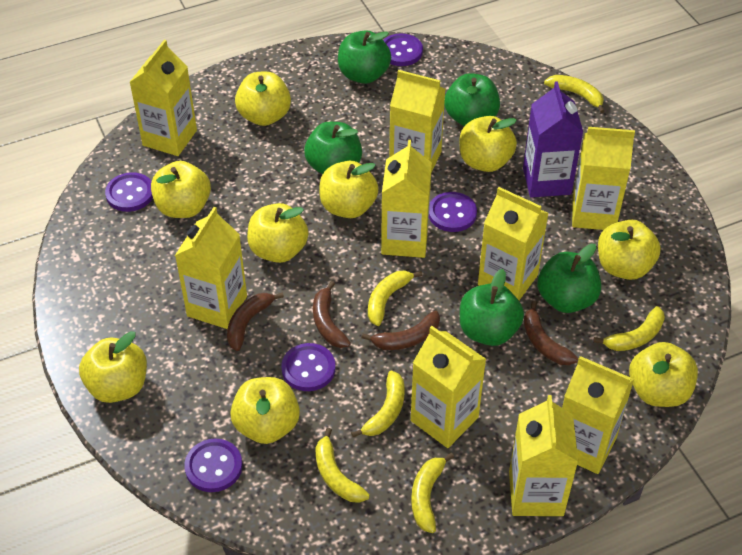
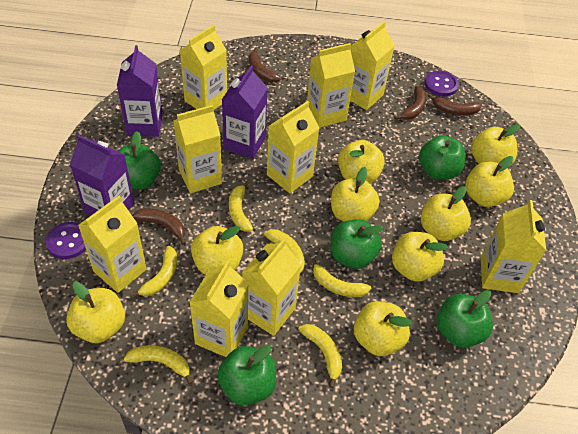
purple button: [105,172,153,212] [184,439,242,492] [281,343,336,391] [383,34,423,66] [429,192,477,232] = 5 -> [46,222,86,259] [425,71,459,97] = 2
purple carton: [523,81,583,198] = 1 -> [70,135,134,216] [117,45,163,137] [222,65,268,159] = 3

